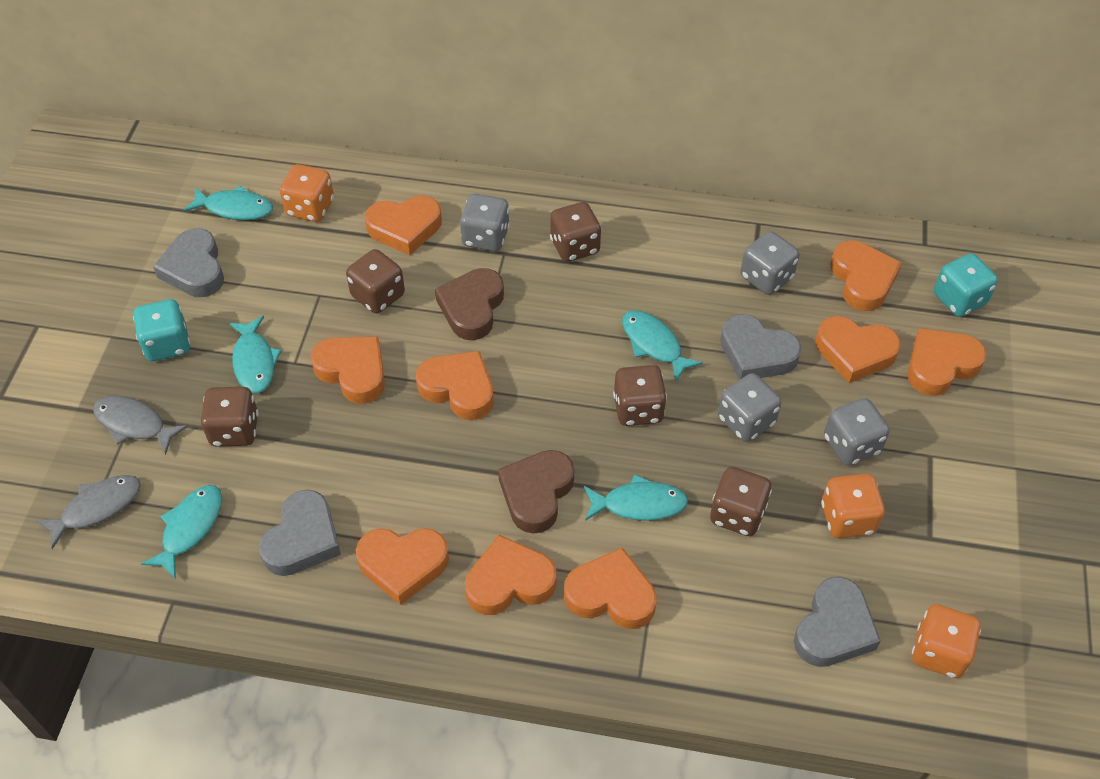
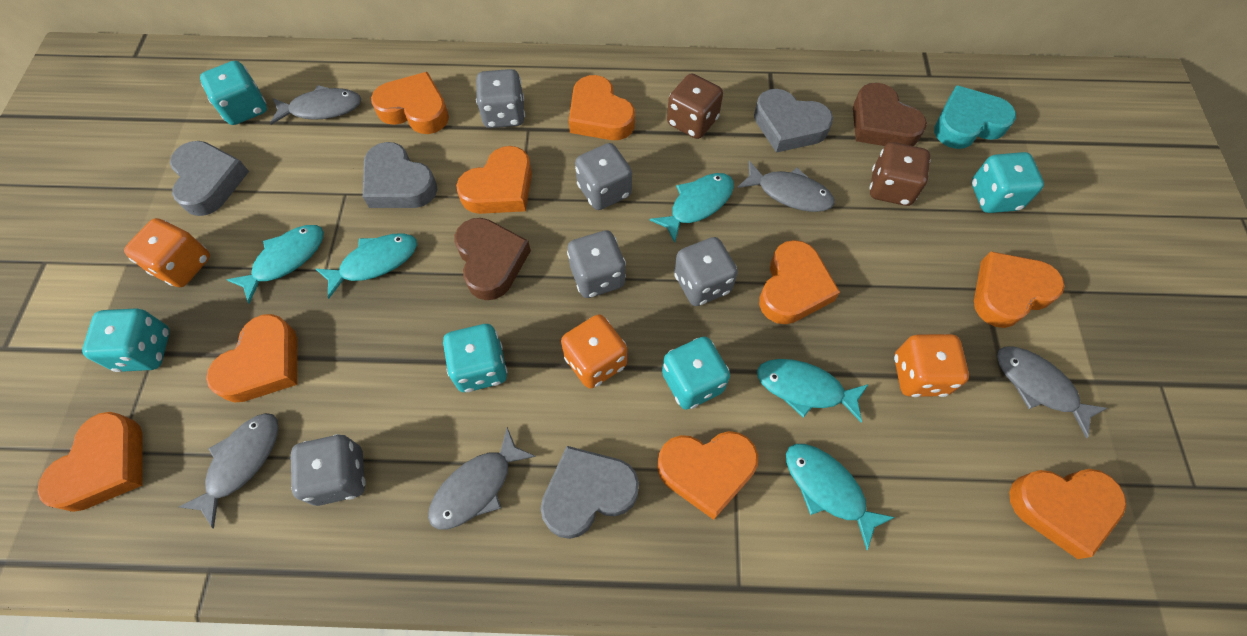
brown dice: [201,387,259,447] [346,249,405,314] [550,202,601,262] [613,365,667,426] [710,467,772,536] = 5 -> [667,73,723,139] [870,142,930,206] = 2
grey dice: [460,194,510,251] [718,373,782,442] [741,231,799,295] [824,398,890,466] = 4 -> [291,434,366,506] [476,69,525,128] [567,230,626,298] [575,143,632,210] [674,237,738,306] = 5
grey fish: [35,475,141,549] [93,396,188,455] = 2 -> [179,413,278,528] [270,85,361,125] [428,427,536,529] [737,161,835,212] [997,346,1107,438] = 5
turquoise dice: [133,299,190,361] [934,253,998,317] = 2 -> [82,308,170,372] [200,61,267,125] [443,324,508,392] [662,336,730,410] [971,152,1044,213] = 5
turquoise heart: none = 0 -> [934,85,1016,149] = 1

